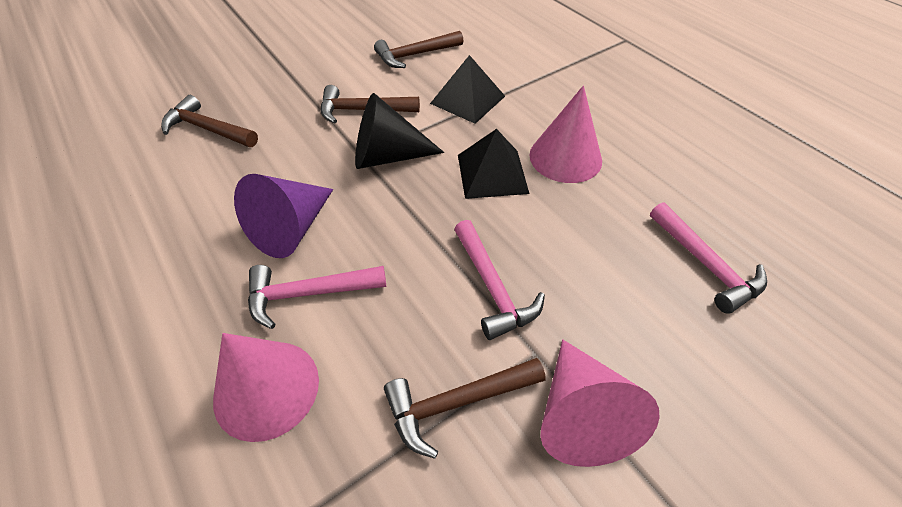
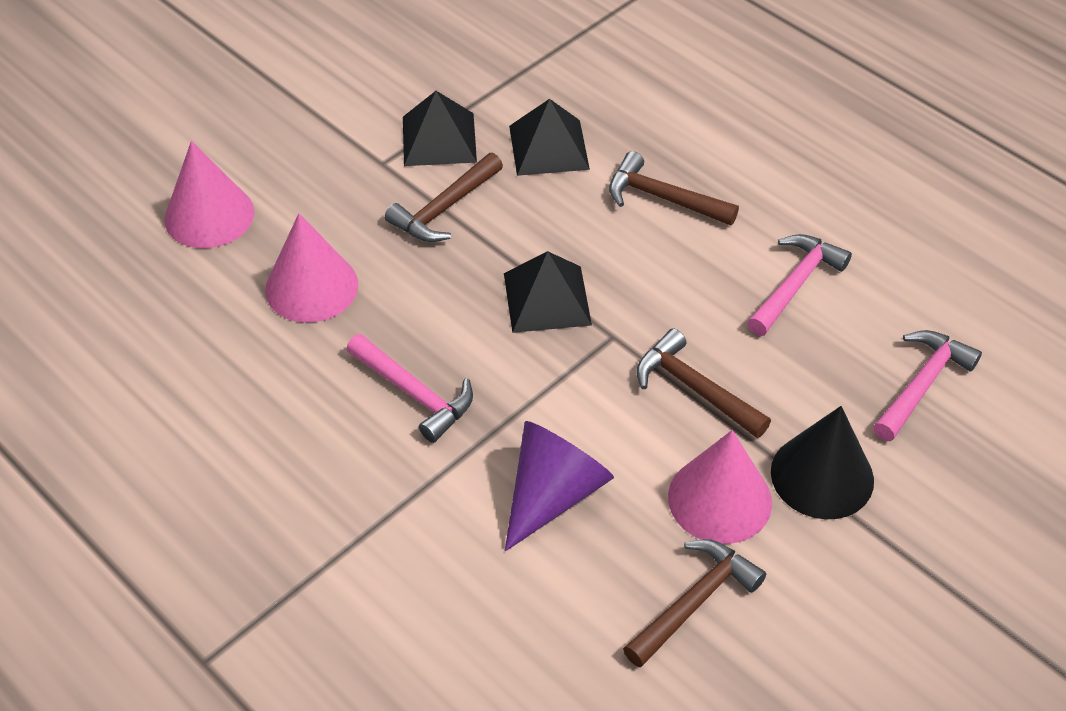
black pyramid: [430,55,505,124] [458,129,530,199] = 2 -> [403,91,477,166] [504,251,592,333] [509,99,590,176] = 3

